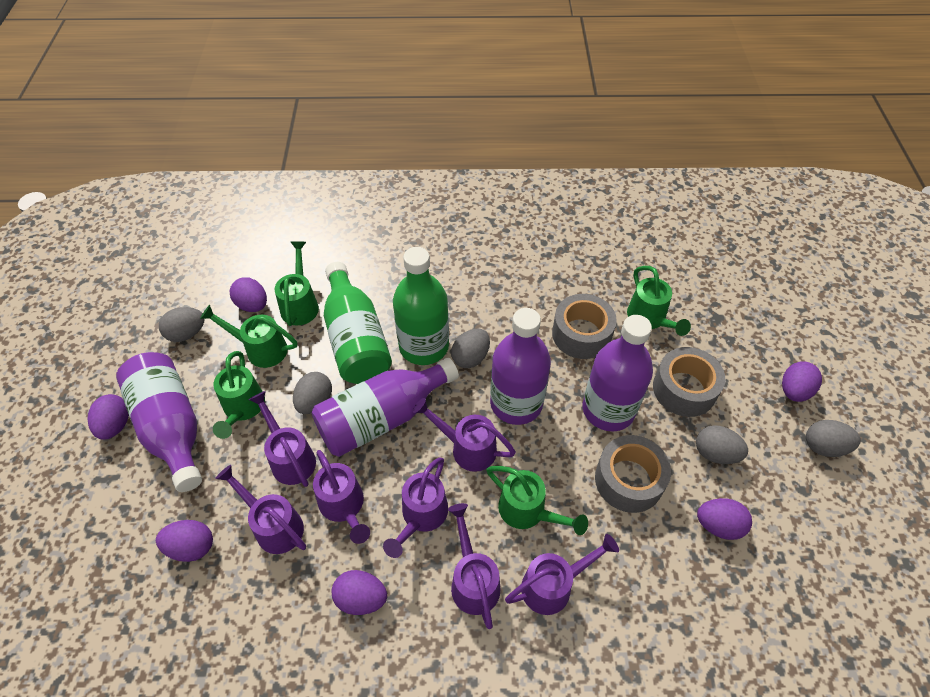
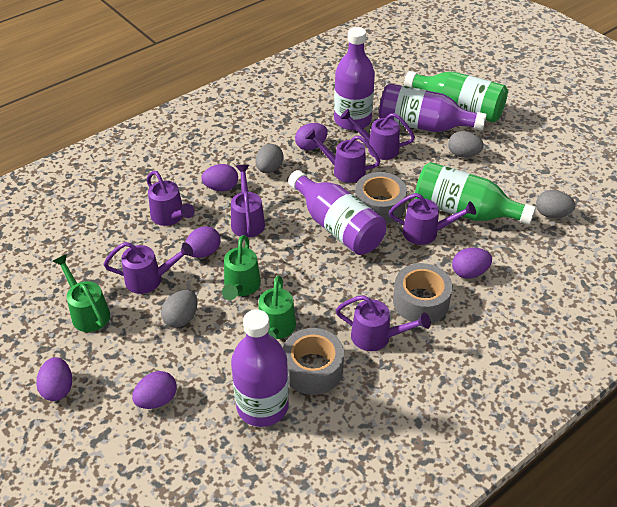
green watering can: [200,305,297,368] [213,351,265,439] [275,241,319,326] [487,466,588,535] [627,266,691,336] = 5 -> [53,254,110,332] [222,235,261,300] [258,275,296,340] = 3
grey egg: [159,307,205,342] [293,372,332,414] [451,329,490,368] [696,425,748,464] [806,420,861,457] = 5 -> [161,290,198,328] [255,144,284,173] [448,131,484,158] [536,190,576,218] = 4

